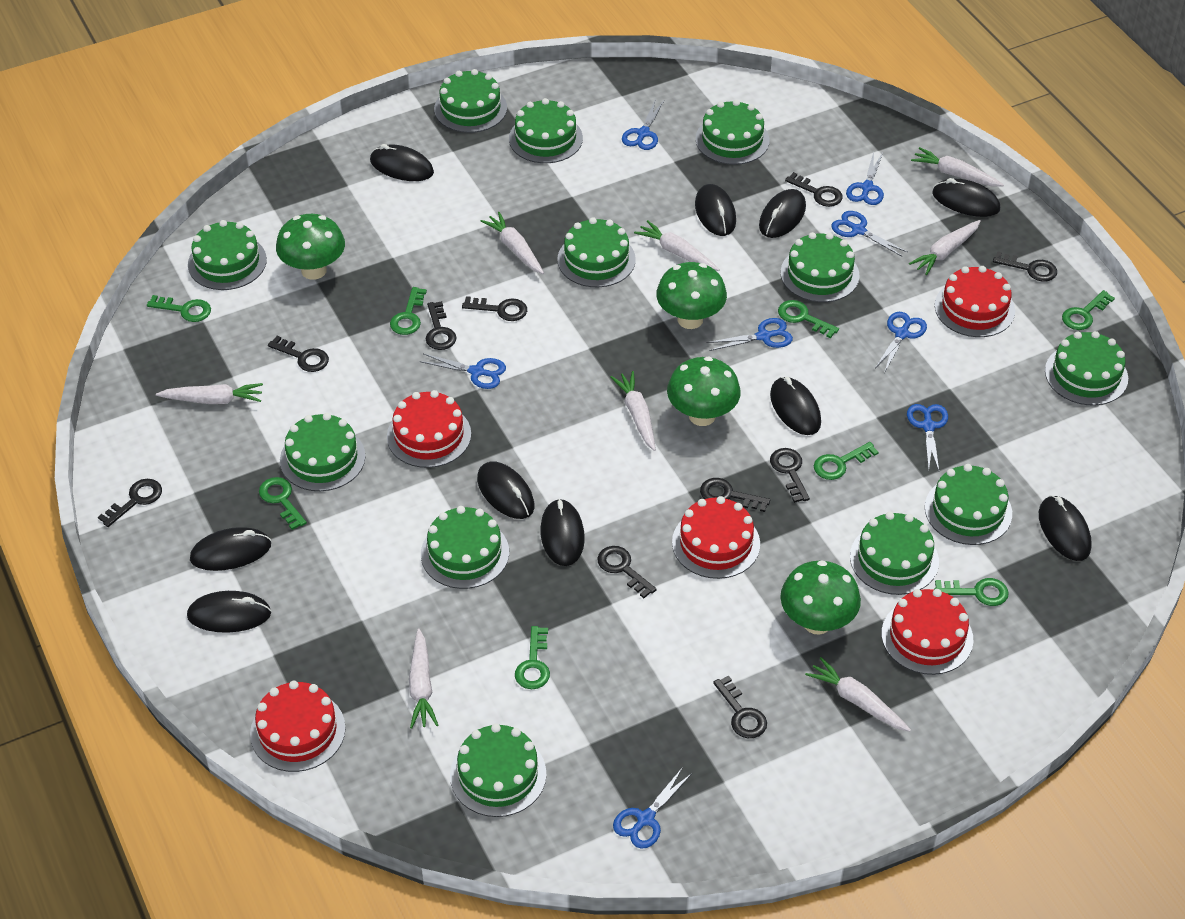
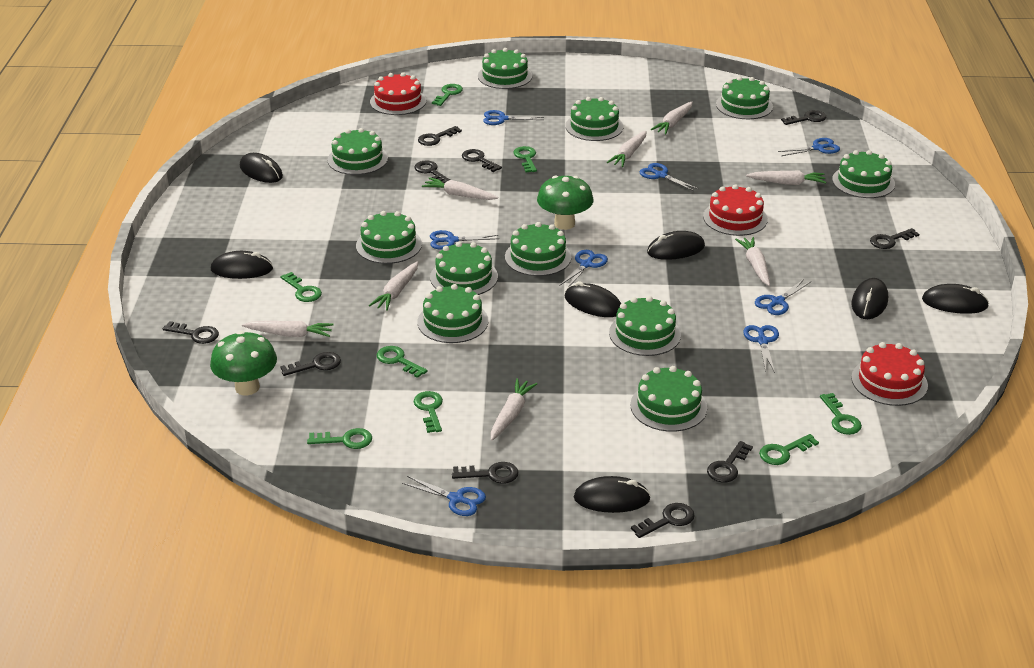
black mouse: [187,591,271,633] [190,527,271,571] [370,144,434,181] [477,461,534,519] [540,499,585,566] [695,184,736,236] [759,189,806,238] [770,377,821,435] [932,178,1000,217] [1039,495,1092,561] = 10 -> [211,251,273,279] [240,153,283,183] [565,281,621,317] [574,476,651,513] [647,231,705,260] [852,278,888,319] [922,284,989,314] = 7
green cake: [188,220,267,290] [280,413,365,491] [421,506,509,589] [434,69,507,133] [450,723,546,817] [509,98,583,163] [557,217,636,287] [695,100,770,165] [780,232,860,302] [850,512,939,595] [925,464,1012,545] [1045,331,1128,406] = 12 -> [328,128,388,175] [356,211,422,264] [418,284,488,343] [430,242,498,295] [478,48,532,89] [505,222,571,276] [565,97,623,141] [609,296,681,356] [630,366,707,432] [716,76,773,119] [832,150,895,198] = 11
green mushroom: [276,214,345,280] [656,262,727,329] [667,357,741,426] [780,561,861,635] = 4 -> [210,331,277,395] [537,175,593,230] = 2
red cake: [250,680,346,772] [387,390,471,468] [672,496,760,579] [881,589,973,675] [935,266,1015,337] = 5 -> [370,72,426,115] [703,184,768,236] [851,342,928,406] = 3

